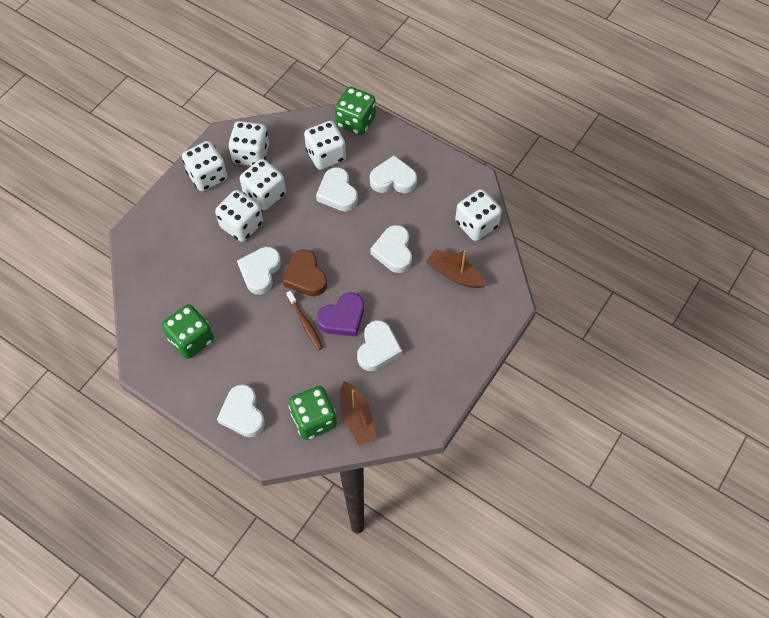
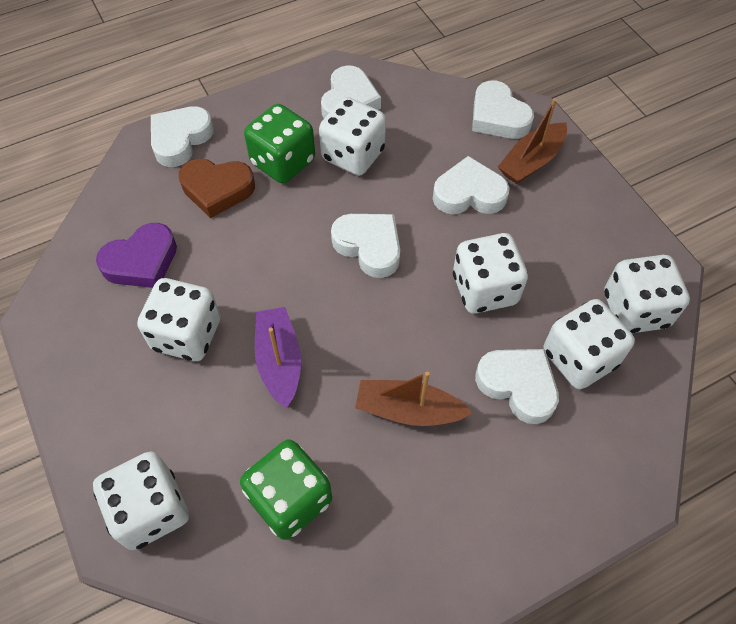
brown toothbrush: [286,291,323,350] = 1 -> none = 0
green dice: [162,304,214,359] [289,386,337,440] [335,87,376,135] = 3 -> [240,439,332,540] [244,104,315,184] = 2
purple boat: none = 0 -> [255,307,301,408] = 1

